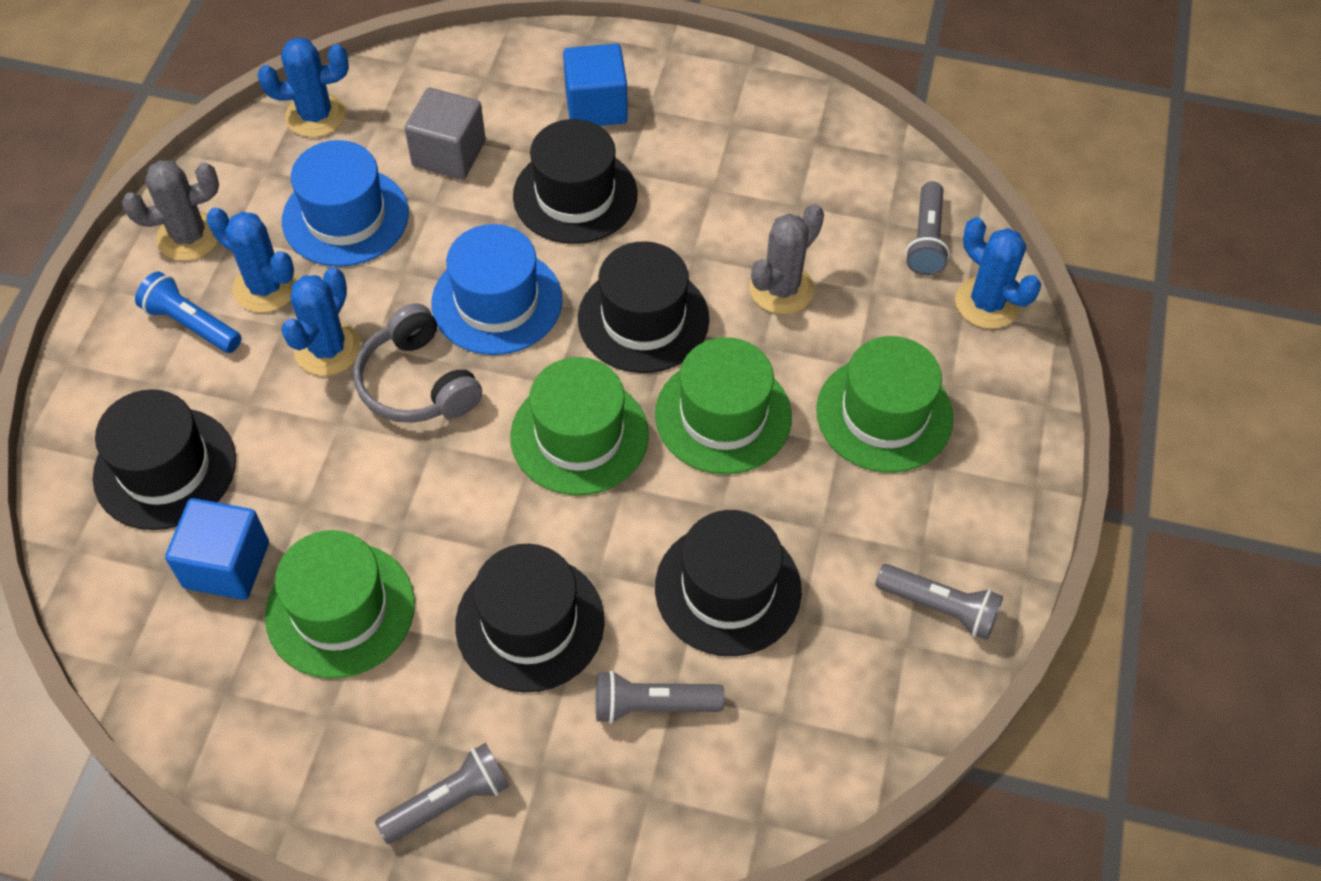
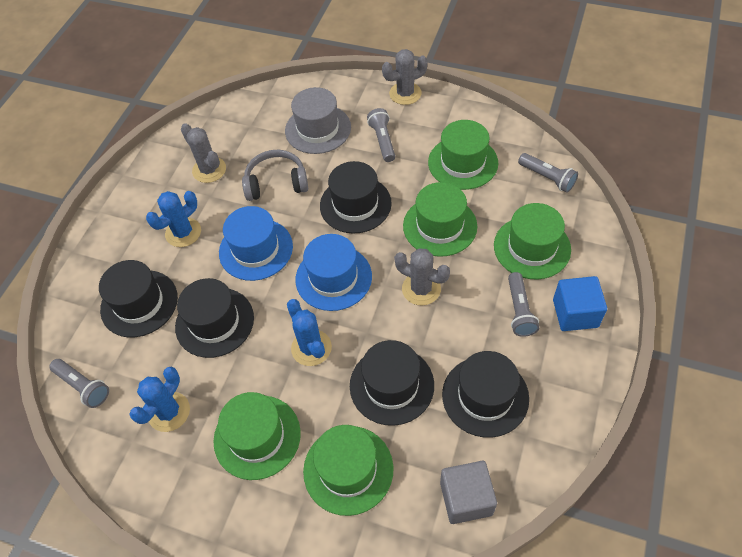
blue cactus: [206,207,298,313] [258,37,349,137] [281,267,361,376] [955,217,1041,329] = 4 -> [129,366,190,432] [146,191,201,247] [287,299,332,366] = 3
blue cube: [165,498,269,600] [563,43,628,126] = 2 -> [553,276,607,331] = 1
blue flashlight: [135,271,241,353] = 1 -> none = 0
green hat: [265,530,415,679] [510,357,649,495] [655,337,792,474] [816,336,954,473] = 4 -> [213,392,301,480] [303,425,394,516] [403,182,477,257] [428,120,498,190] [494,203,571,279] = 5
grey cactus: [122,160,219,261] [750,204,824,314] = 2 -> [181,123,226,183] [382,49,428,105] [394,248,450,306] = 3
grey hat: none = 0 -> [285,87,351,154] = 1

